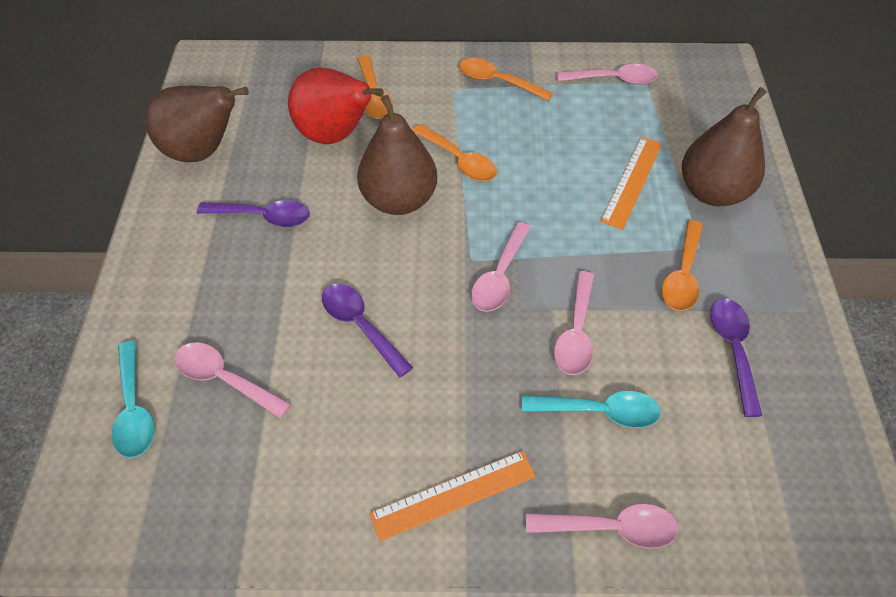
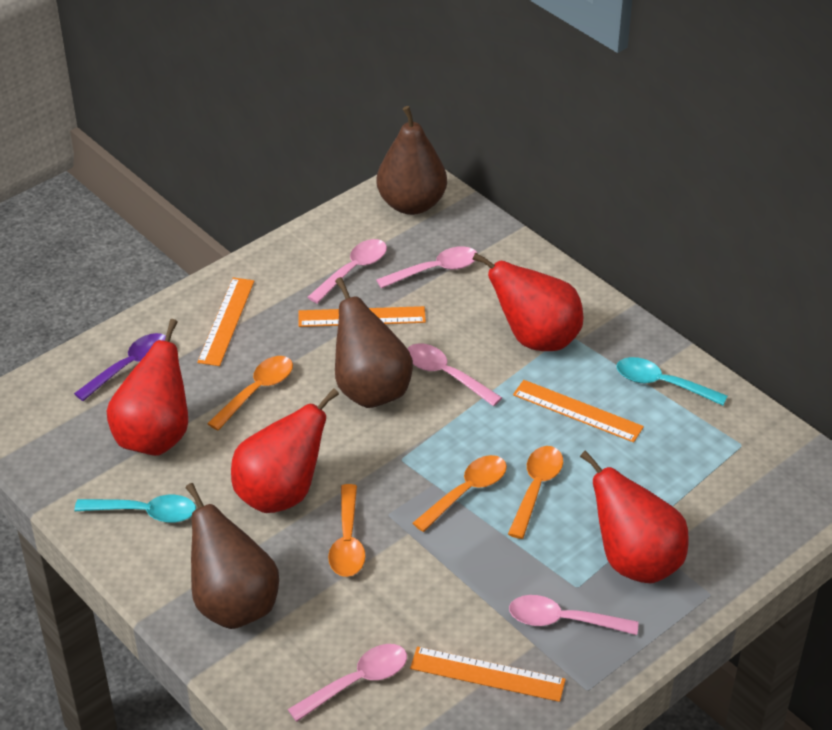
orange ruler: [369,451,536,542] [600,137,662,230] = 2 -> [197,277,254,366] [298,306,426,327] [410,647,566,702] [513,380,644,442] = 4
purple spoon: [197,200,310,227] [322,284,413,378] [710,298,762,417] = 3 -> [74,333,166,401] = 1
red pear: [288,67,384,144] = 1 -> [107,319,188,456] [231,388,339,513] [472,253,583,351] [580,450,689,584] = 4

